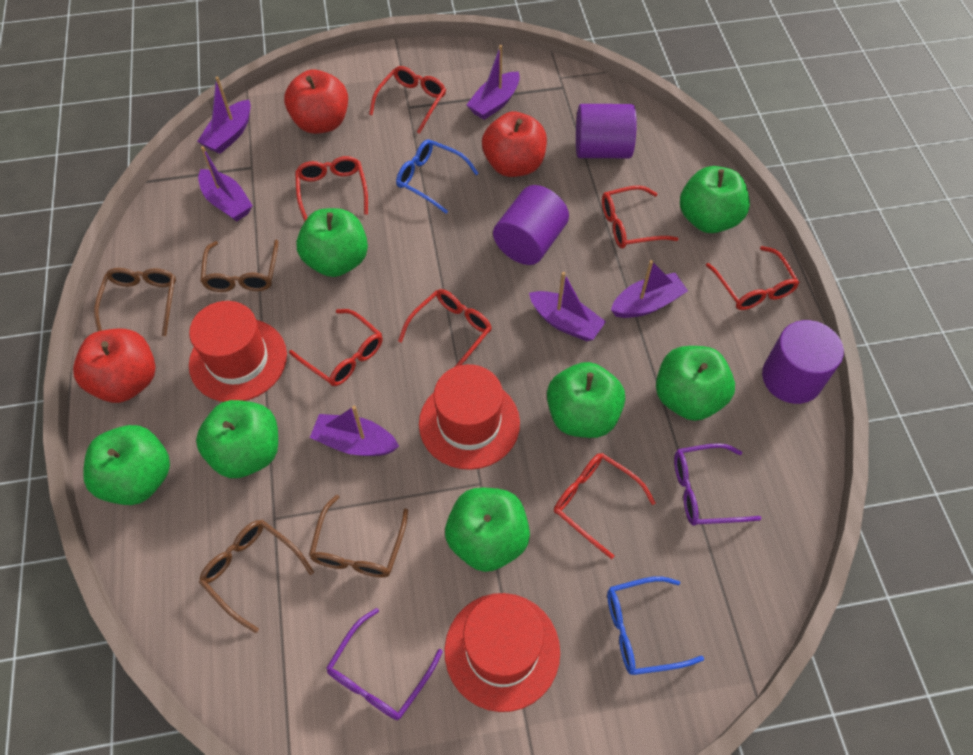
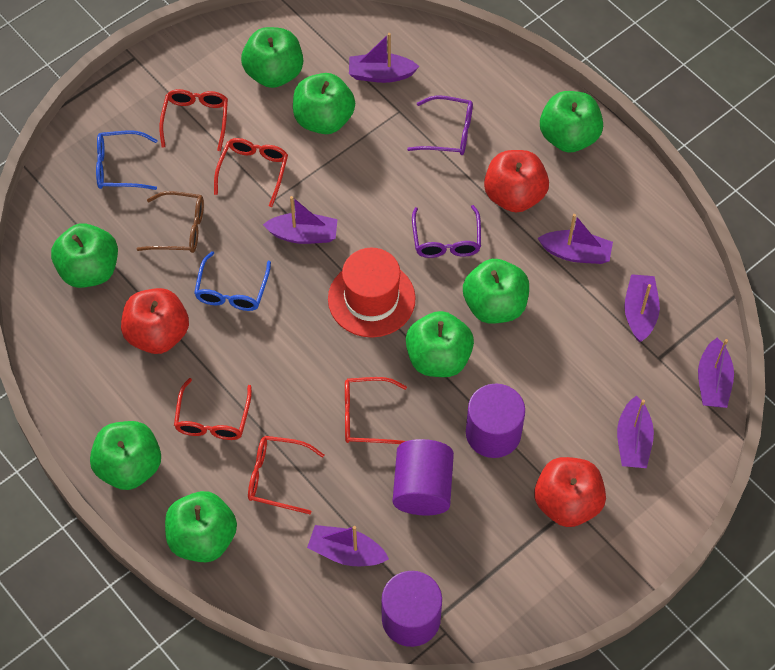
brown glasses: [94,268,176,336] [199,520,314,633] [200,240,278,292] [309,494,408,578] = 4 -> [137,191,204,253] = 1
green apple: [83,425,170,505] [196,400,278,478] [296,208,368,277] [445,488,530,572] [547,362,625,438] [656,346,735,421] [680,166,750,233] = 7 -> [51,223,118,288] [90,421,161,490] [165,491,237,562] [241,27,303,88] [293,73,355,134] [406,311,474,377] [463,259,529,324] [540,91,603,153] = 8
purple boat: [197,76,251,154] [198,146,253,222] [310,406,399,456] [466,45,520,120] [529,272,606,341] [611,260,688,318] = 6 -> [263,196,337,244] [307,525,389,566] [349,33,419,83] [538,214,613,264] [617,395,654,468] [624,274,660,342] [698,338,734,408] = 7
red glasses: [289,309,383,386] [295,156,368,222] [369,66,446,134] [398,289,492,367] [554,453,656,559] [602,185,679,249] [706,246,800,310] = 7 -> [159,89,228,151] [174,378,252,440] [214,138,288,207] [248,436,324,514] [345,377,407,444] = 5
red hat: [189,301,287,402] [419,364,520,470] [445,593,560,712] = 3 -> [328,247,416,337] = 1

